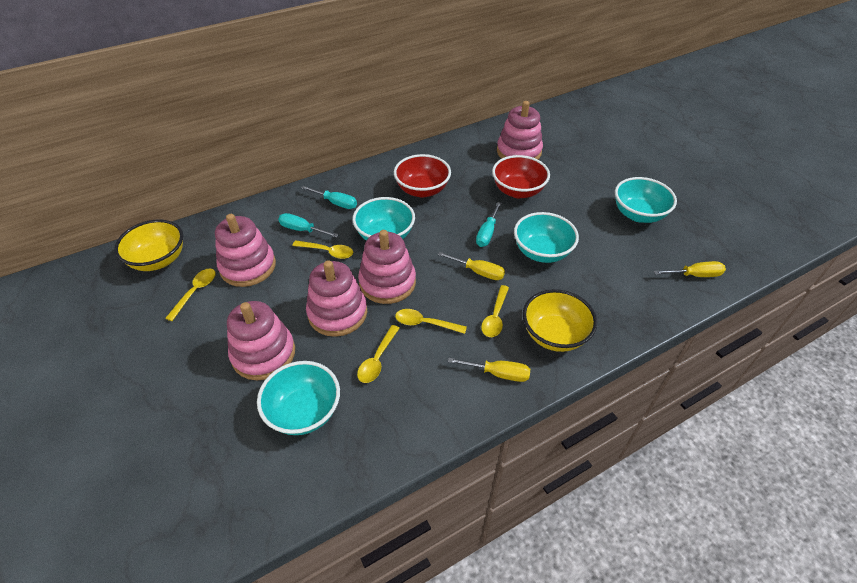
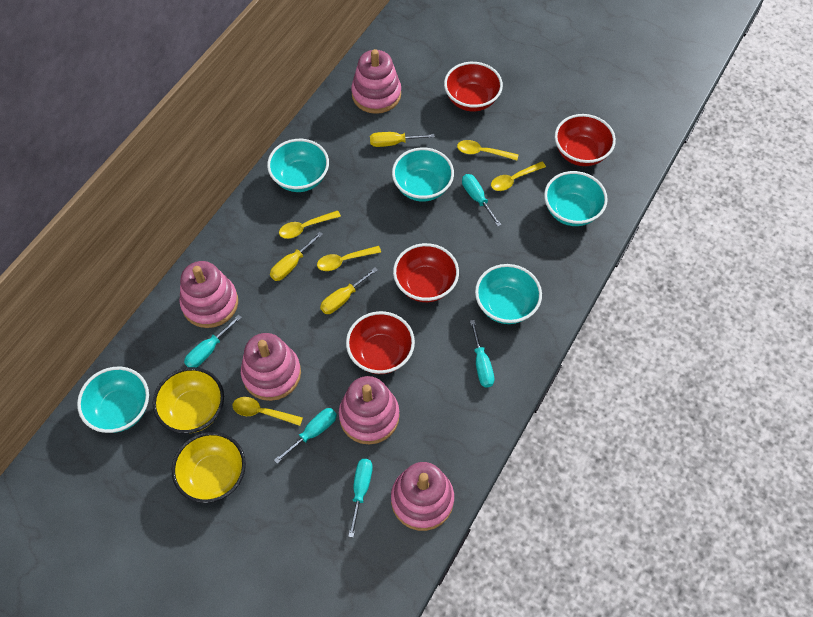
red bowl: [394,154,451,198] [492,155,550,198] = 2 -> [346,311,415,374] [393,243,459,302] [444,62,503,112] [555,114,616,166] = 4
turquoise bowl: [257,361,340,435] [352,197,415,240] [514,212,579,263] [615,177,677,223] = 4 -> [77,367,149,433] [267,139,329,192] [392,147,454,202] [475,264,542,324] [544,171,608,226] = 5
turquoise screwdriver: [278,213,339,238] [301,186,357,209] [476,202,501,247] = 3 -> [184,314,242,368] [274,408,337,464] [348,459,373,538] [462,174,501,227] [470,320,494,387] = 5

